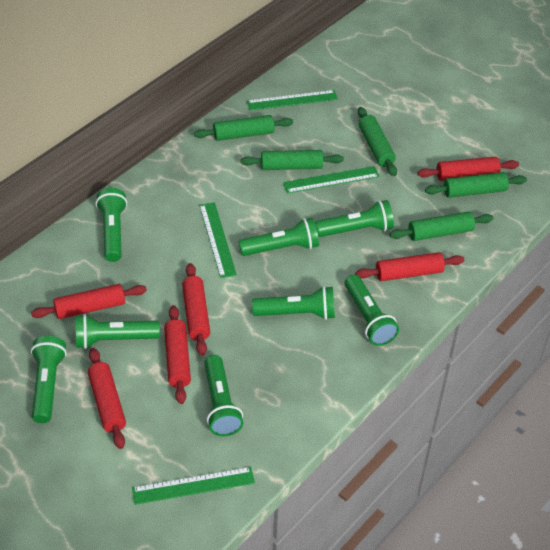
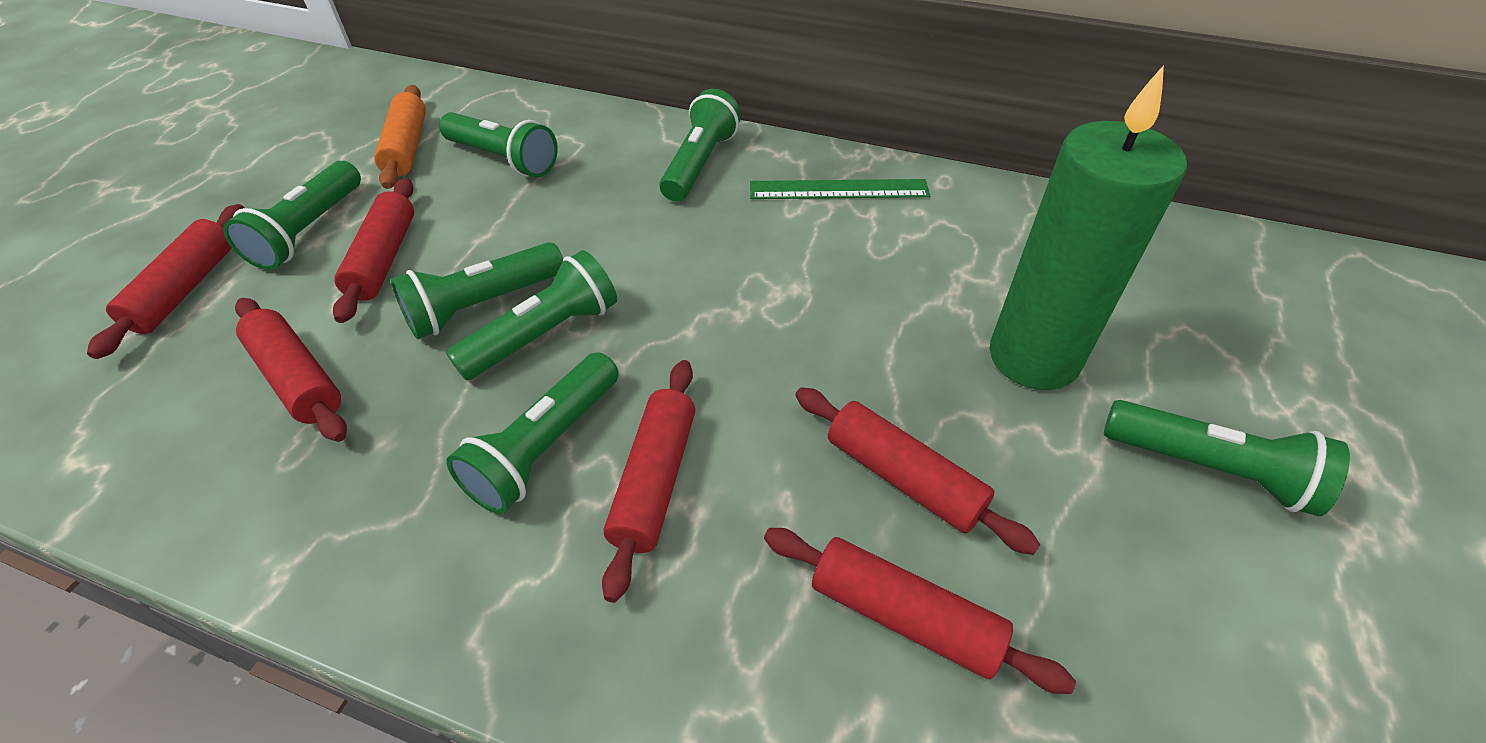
green candle: none = 0 -> [990,65,1187,390] = 1
green flashlight: [31,336,67,423] [75,314,160,349] [96,188,127,262] [204,355,243,436] [239,218,319,256] [252,286,335,320] [315,200,394,237] [345,275,399,346] = 8 -> [223,161,361,270] [390,242,563,339] [439,112,558,177] [446,250,617,380] [446,352,619,514] [660,89,741,202] [1104,400,1350,516] = 7
green rolling pin: [194,115,293,141] [240,150,344,170] [358,107,397,176] [389,212,493,241] [425,172,527,198] = 5 -> none = 0
green ruler: [132,467,255,505] [199,202,237,278] [247,90,338,111] [283,166,380,193] = 4 -> [750,179,930,199] = 1
orange rolling pin: none = 0 -> [374,85,426,189] = 1

